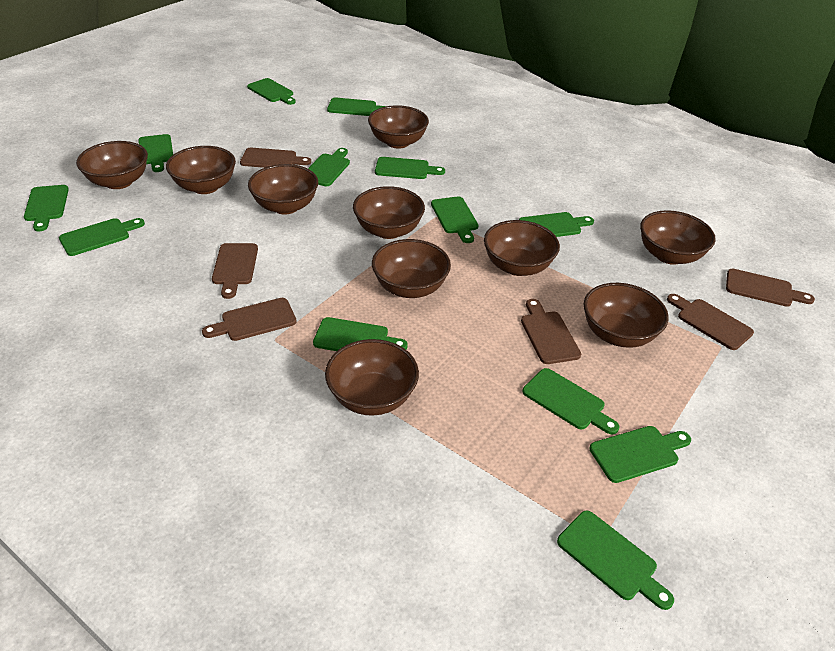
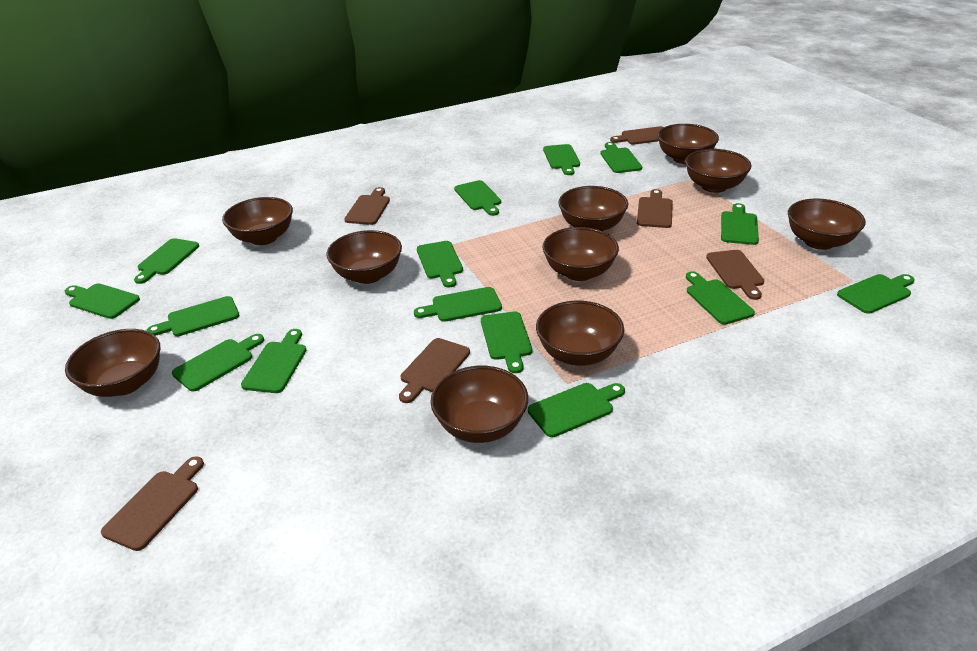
green cutting board: [24,185,69,231] [59,218,145,256] [138,134,173,172] [247,78,296,105] [308,148,350,186] [313,317,408,351] [327,97,386,116] [375,157,445,179] [431,196,479,243] [519,212,594,237] [522,368,620,435] [557,510,674,610] [589,426,691,483] = 13 -> [65,283,140,319] [134,238,199,284] [147,296,239,336] [172,334,264,392] [241,329,306,393] [414,287,502,322] [417,241,463,288] [454,180,501,216] [481,312,532,373] [528,383,625,437] [543,144,580,175] [600,142,642,173] [686,271,755,324] [721,203,759,245] [837,274,915,314] = 15

